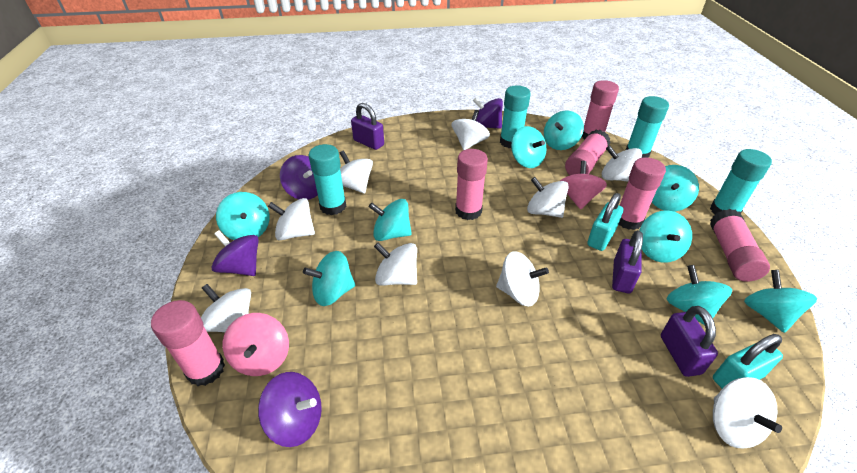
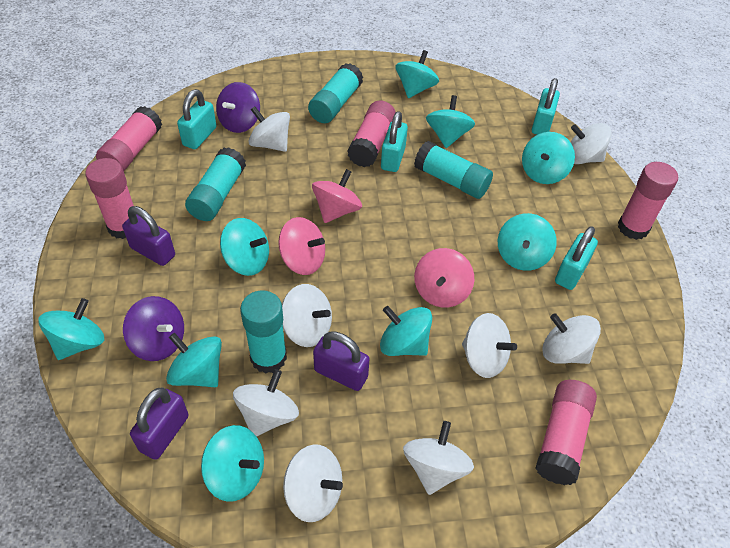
pink glue stick: [151,300,225,386] [455,149,488,220] [565,130,611,175] [582,80,619,139] [618,157,666,230] [710,209,770,282] = 6 -> [85,158,134,239] [96,106,162,171] [347,101,396,167] [535,380,597,485] [618,162,678,240] = 5
pink spinning top: [223,313,289,376] [560,161,607,209] = 2 -> [278,217,325,275] [312,169,362,223] [414,248,474,308] = 3
purple spinning top: [211,230,259,276] [258,372,322,447] [280,155,318,200] [473,98,503,128] = 4 -> [123,296,184,361] [216,82,260,133] = 2
turquoise padlock: [587,193,623,251] [713,334,783,389] = 2 -> [177,89,217,149] [381,111,408,172] [532,78,560,135] [555,226,598,290] = 4
white spinning top: [201,284,251,332] [268,198,315,240] [340,150,373,193] [374,243,417,286] [452,110,490,150] [496,251,549,306] [527,177,569,218] [602,146,642,182] [713,377,782,448] = 9 -> [233,369,299,437] [248,106,290,152] [282,284,332,347] [283,444,343,522] [403,421,474,495] [462,313,517,378] [542,313,601,364] [571,123,612,164] = 8

